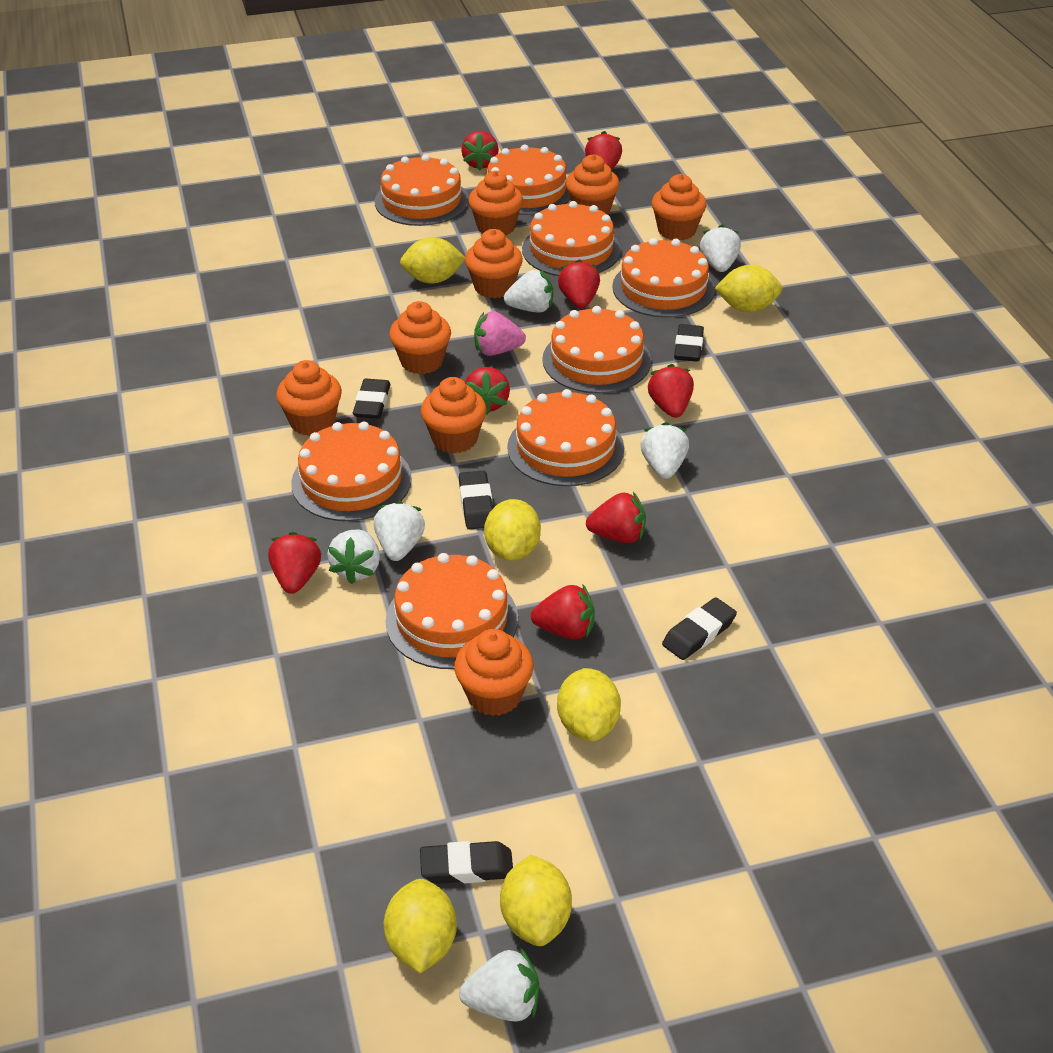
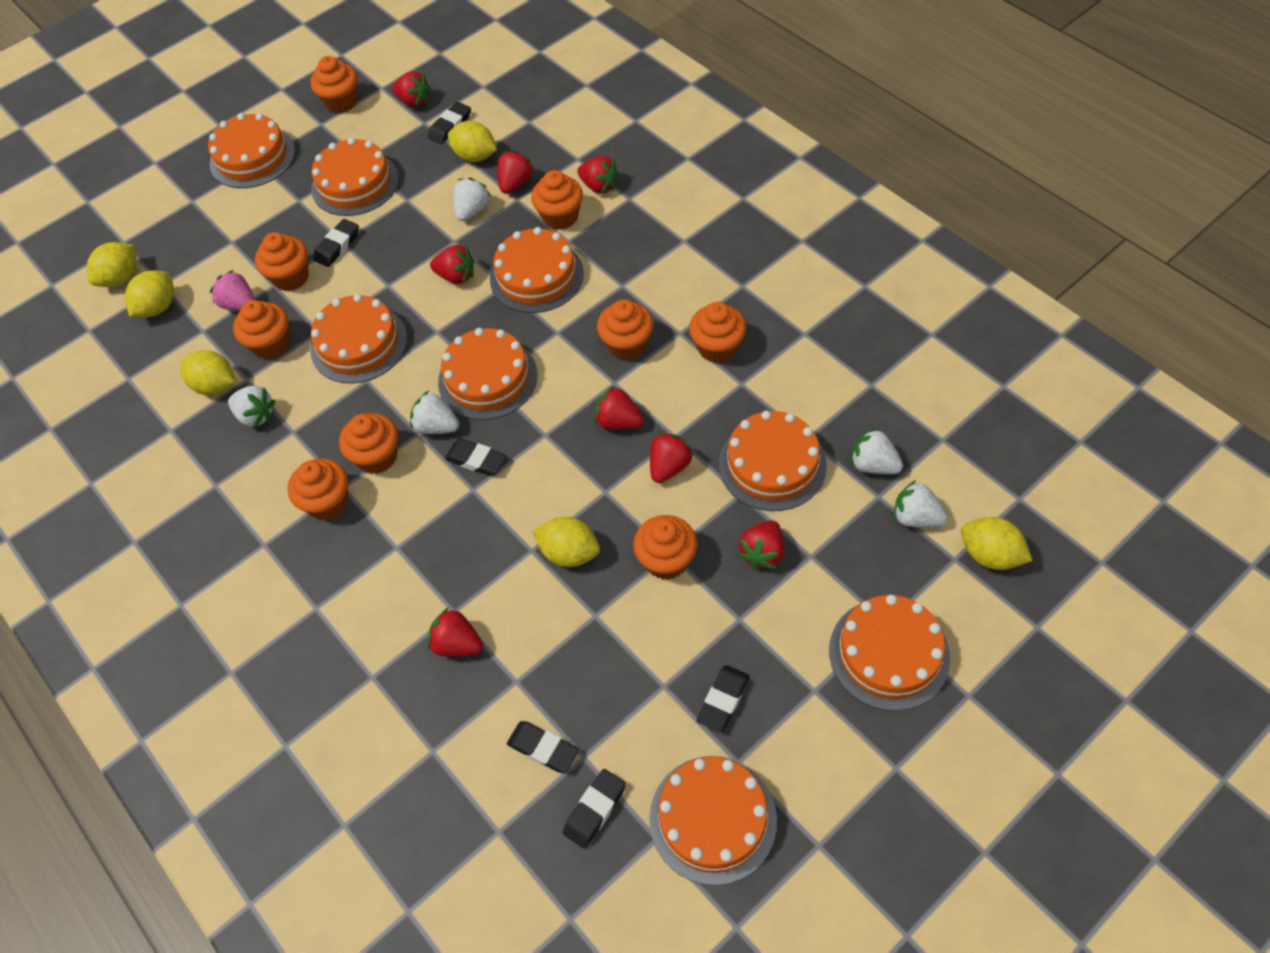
black eraser: [353,379,391,419] [420,841,513,884] [459,471,493,530] [662,597,737,660] [674,324,704,362] = 5 -> [313,219,359,267] [428,102,471,144] [445,439,507,476] [507,721,579,773] [563,769,626,849] [697,665,749,732] = 6
orange cupcake: [276,360,342,436] [389,301,451,374] [421,377,487,453] [454,629,534,716] [465,229,523,298] [468,171,523,235] [566,154,620,215] [652,174,707,240] = 8 -> [233,300,290,359] [255,232,309,291] [288,458,348,520] [310,56,358,113] [339,413,398,474] [531,170,583,230] [597,299,653,360] [633,515,697,580] [689,302,746,363] = 9
white strawberry: [327,530,380,584] [373,501,425,561] [459,947,539,1021] [504,270,553,312] [641,422,689,479] [700,225,741,272] = 6 -> [228,386,275,428] [410,391,459,434] [453,178,491,221] [851,428,903,474] [894,480,948,527] = 5

